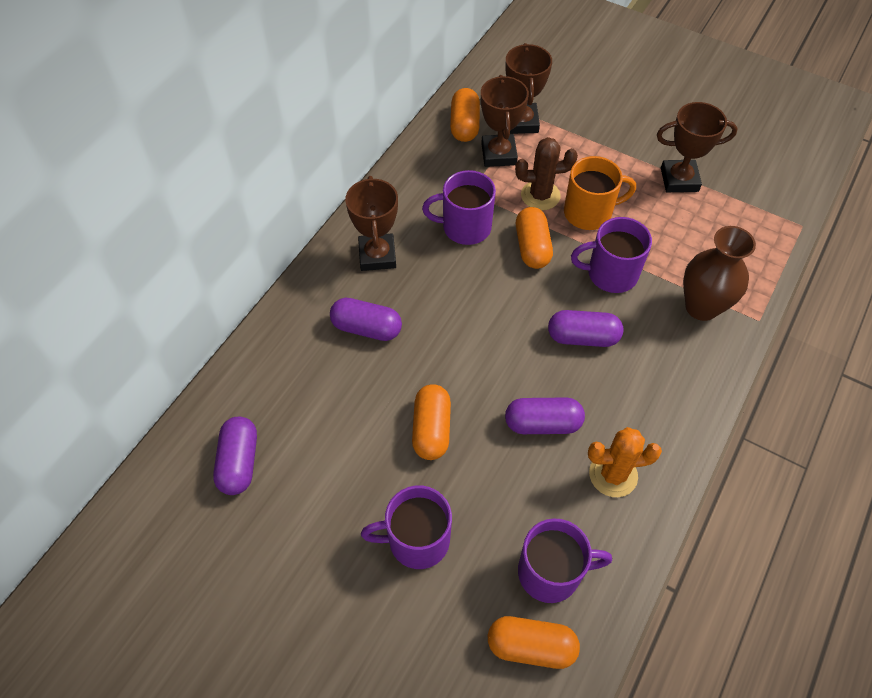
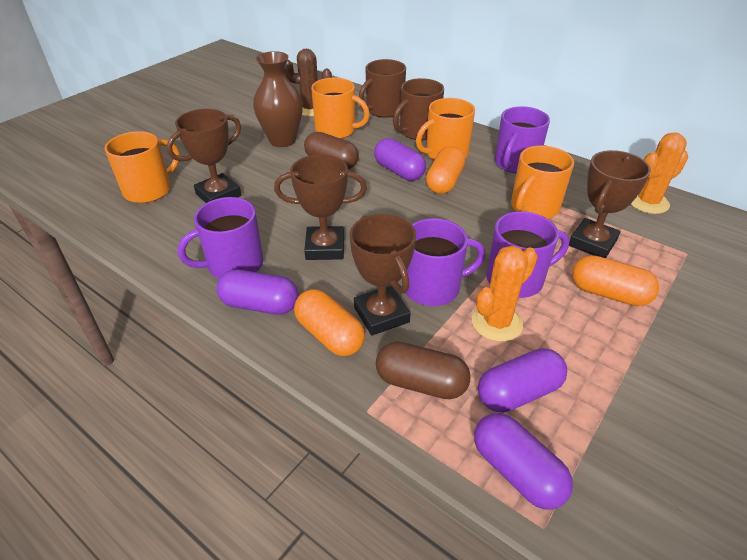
brown capsule: none = 0 -> [304,132,359,169] [376,342,471,399] = 2
brown mug: none = 0 -> [359,59,406,118] [393,78,444,140] = 2
orange cactus: [588,427,662,497] = 1 -> [472,246,538,342] [630,133,688,214] = 2
orange capsule: [412,384,451,460] [450,88,480,142] [488,616,580,669] [516,207,553,269] = 4 -> [294,289,365,356] [426,147,465,194] [572,255,659,306] = 3
orange mug: [564,156,636,230] = 1 -> [105,131,179,203] [311,78,370,139] [416,98,475,160] [511,146,574,219] = 4

